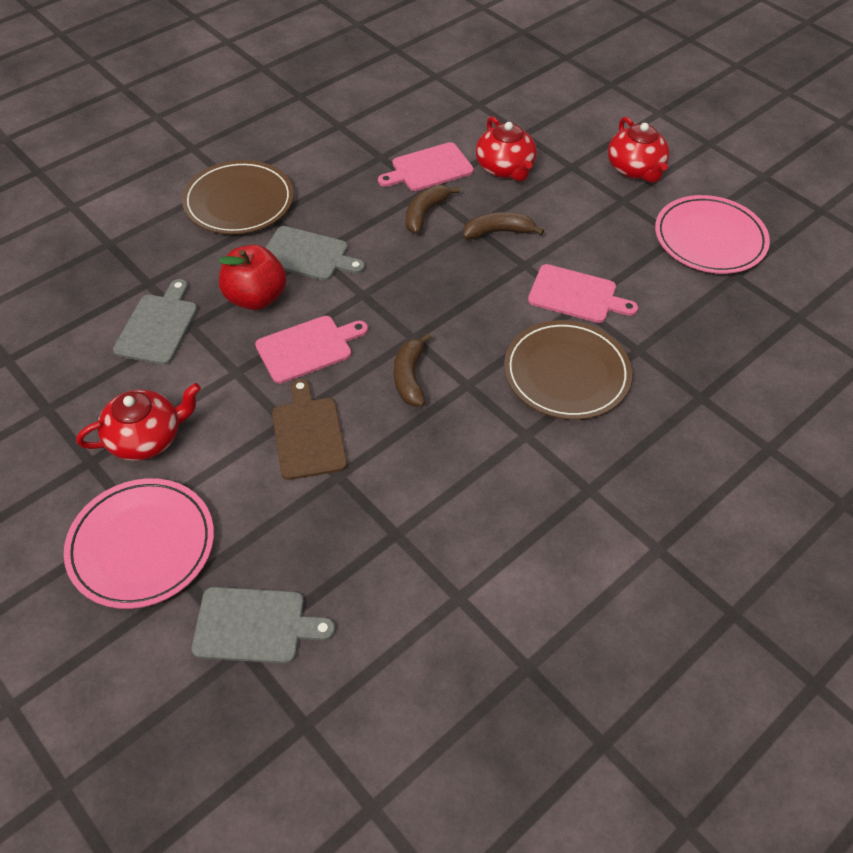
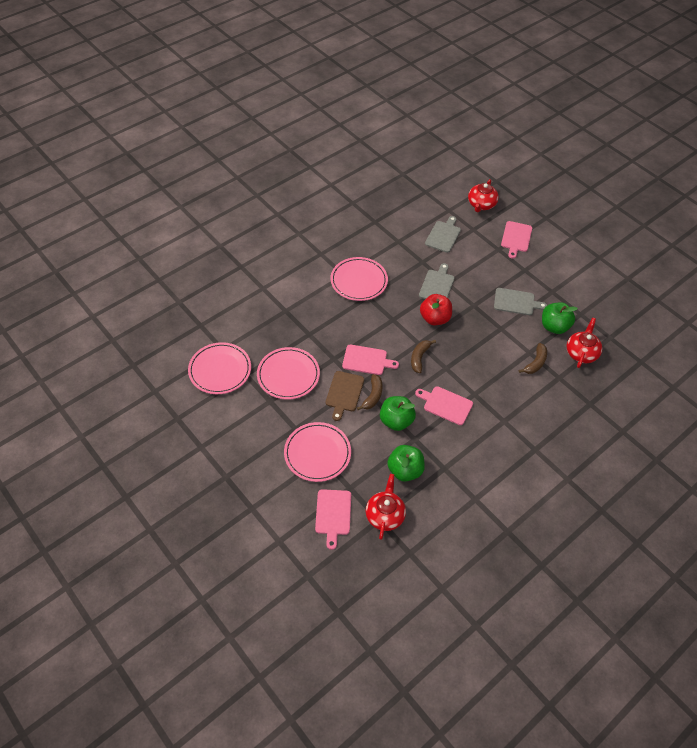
brown plate: [182,160,294,234] [504,320,632,420] = 2 -> none = 0
green apple: none = 0 -> [380,396,416,431] [387,445,425,482] [542,302,578,334] = 3
pink cutting board: [255,316,368,384] [378,142,474,191] [528,264,638,323] = 3 -> [315,489,351,550] [342,344,399,375] [415,386,473,425] [501,221,532,259] = 4
pink plate: [64,478,214,609] [655,195,770,274] = 2 -> [188,342,251,394] [257,347,320,400] [284,422,351,482] [330,257,388,301] = 4

